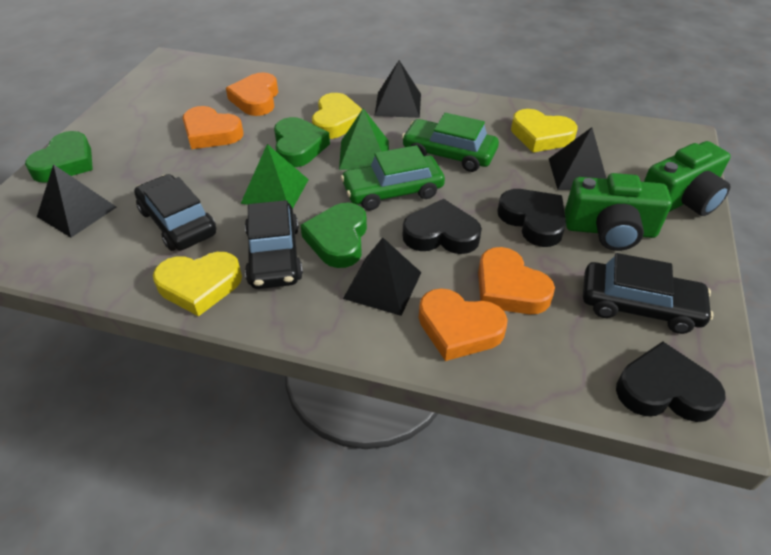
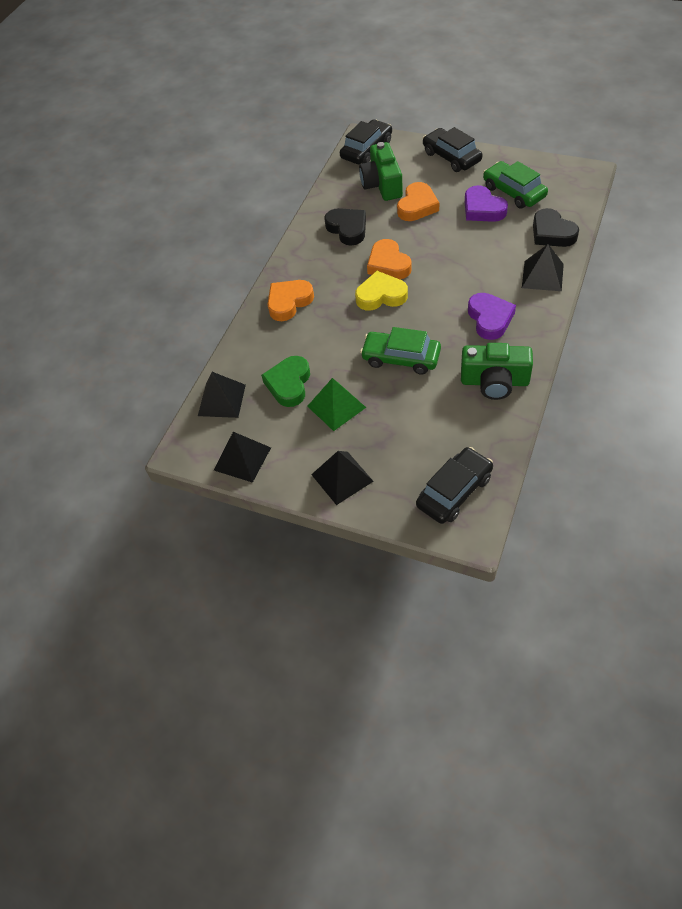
black heart: [403,199,482,254] [497,189,566,247] [616,342,726,422] = 3 -> [325,208,366,246] [533,208,579,247] = 2
green heart: [25,131,93,183] [274,117,330,167] [300,203,367,268] = 3 -> [261,356,310,407] = 1
green pyramid: [240,144,309,208] [339,109,389,170] = 2 -> [307,378,366,431] = 1
orange heart: [183,106,244,149] [226,72,278,116] [419,288,508,361] [478,247,555,314] = 4 -> [267,280,314,321] [367,239,412,279] [397,182,439,221] = 3
purple heart: none = 0 -> [465,185,508,222] [468,293,516,340] = 2
yellow heart: [153,252,242,316] [312,93,362,139] [511,109,578,152] = 3 -> [355,271,408,310] = 1

